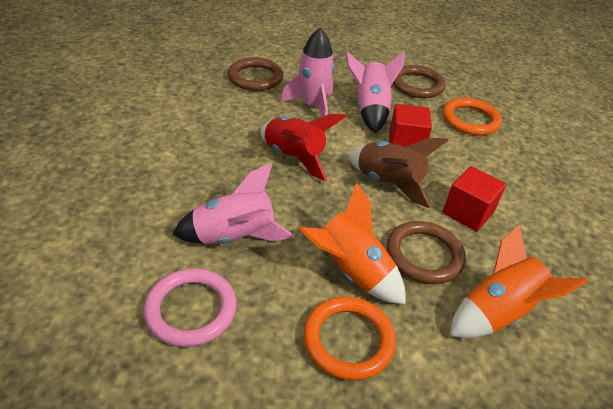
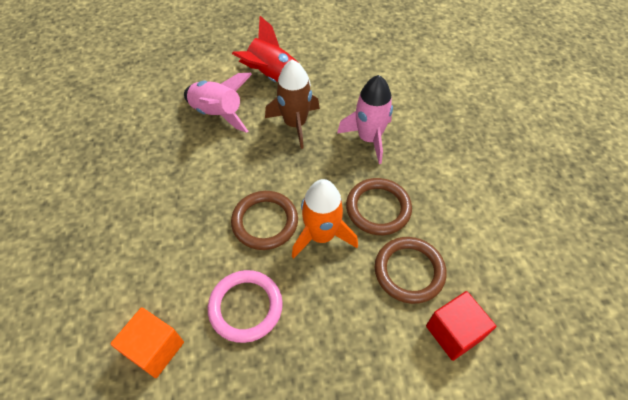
orange cube: none = 0 -> [110,307,184,378] = 1
orange ring: [303,297,396,381] [443,98,502,135] = 2 -> none = 0
orange rocket: [299,182,406,304] [450,225,588,338] = 2 -> [292,179,358,259] = 1
pink rocket: [173,163,294,244] [281,28,335,117] [346,51,405,133] = 3 -> [184,73,252,133] [337,75,393,164] = 2
red cube: [389,104,432,147] [443,166,506,232] = 2 -> [426,291,496,361] = 1

